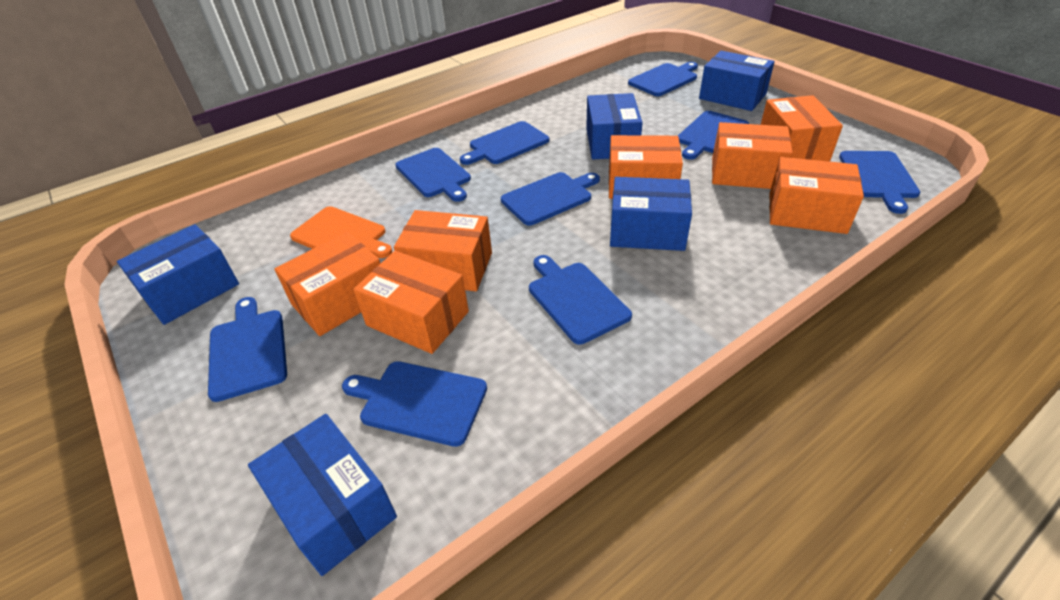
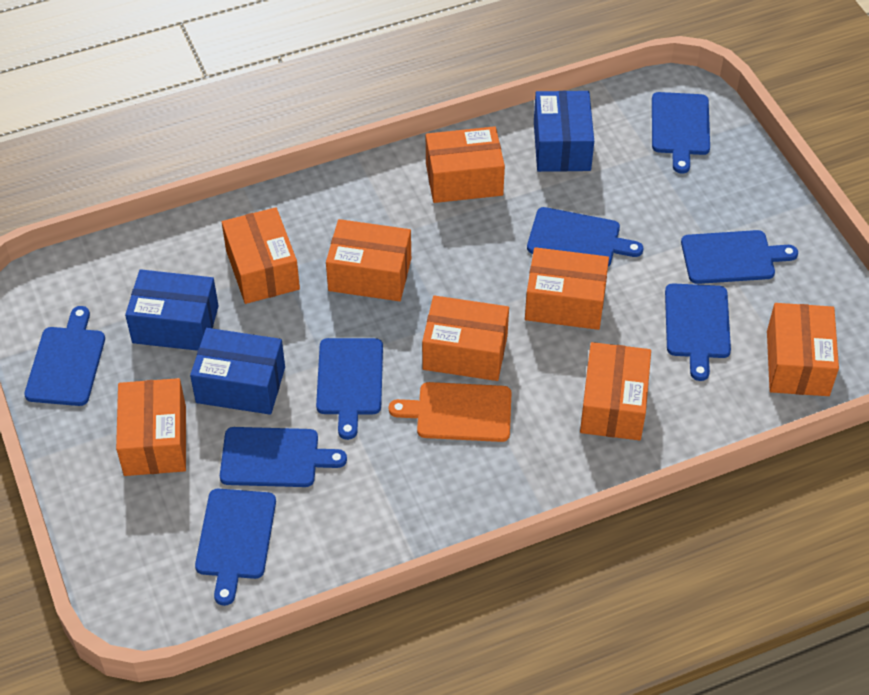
blue box: [117,224,239,325] [248,414,397,576] [586,93,643,159] [610,177,692,251] [699,51,775,111] = 5 -> [125,269,219,351] [190,328,285,415] [534,91,594,172] = 3
blue cutting board: [208,297,287,402] [342,361,487,447] [395,148,471,202] [460,121,549,165] [501,172,600,226] [529,255,632,344] [628,62,698,96] [678,111,749,160] [839,151,920,214] = 9 -> [24,306,105,406] [195,489,276,606] [220,427,347,487] [316,338,383,440] [527,207,643,267] [652,92,710,174] [665,283,731,381] [681,230,798,284] = 8
orange box: [274,232,381,336] [353,251,469,354] [394,210,492,291] [609,135,683,199] [712,122,793,189] [761,95,843,161] [769,157,864,234] = 7 -> [116,378,186,476] [222,207,300,304] [326,219,411,301] [422,295,509,381] [426,126,505,203] [525,247,609,330] [580,342,651,440] [767,303,839,396] = 8

